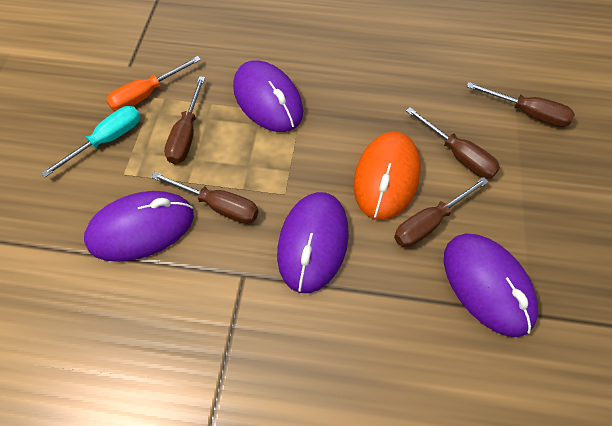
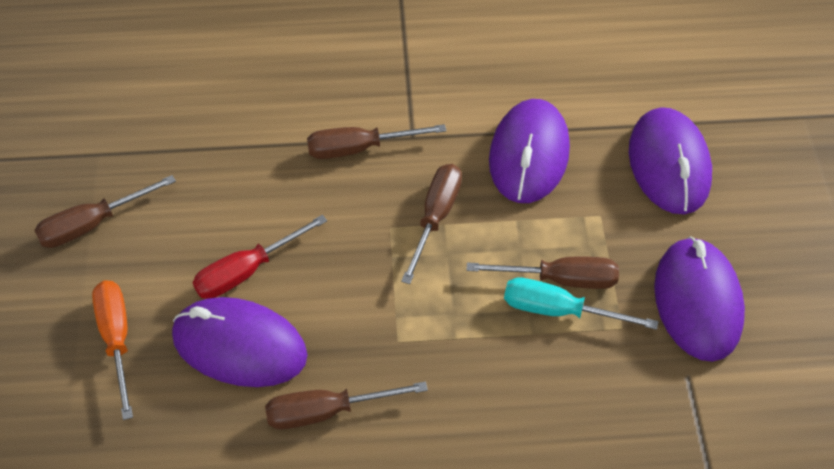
orange mouse: [354,131,421,220] = 1 -> none = 0
red screwdriver: none = 0 -> [193,215,327,299] = 1

